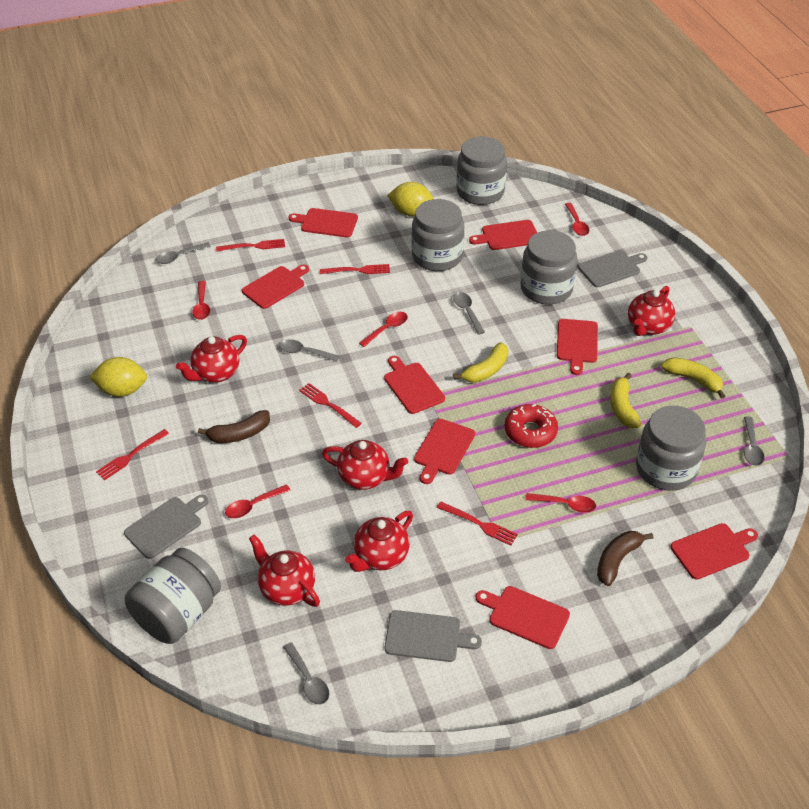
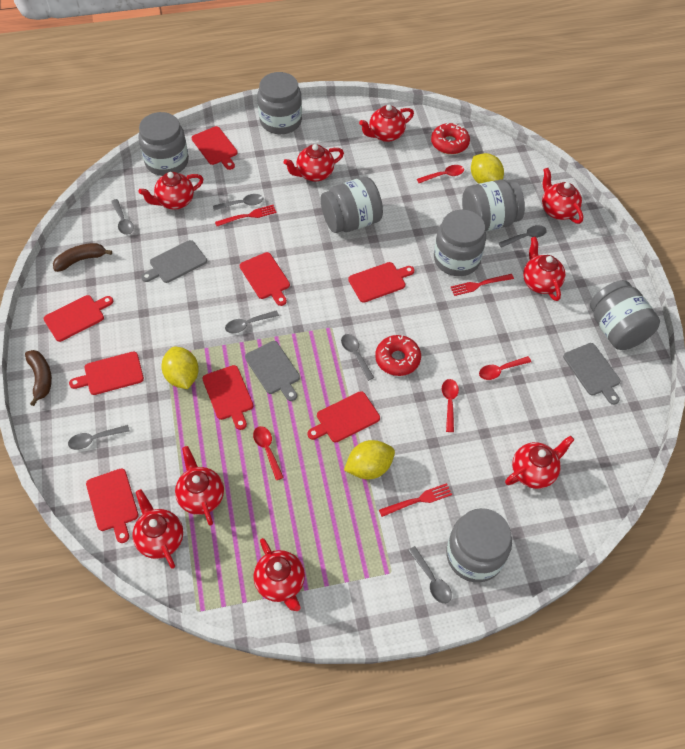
grey jar: [125,548,221,644] [412,199,464,271] [456,137,507,205] [520,230,578,305] [636,406,706,491] = 5 -> [138,112,189,176] [258,72,302,134] [321,177,383,233] [434,210,486,276] [446,508,512,582] [462,180,525,231] [590,280,660,350] = 7
grey spoon: [156,242,211,264] [279,339,339,361] [283,642,329,705] [453,292,485,335] [744,416,764,466] = 5 -> [68,425,130,450] [111,199,134,235] [213,194,263,211] [225,310,279,333] [341,334,374,381] [408,546,452,604] [499,225,547,248] = 7
red donut: [505,404,558,448] = 1 -> [375,335,421,376] [431,123,470,154] = 2
red fork: [96,429,169,480] [216,239,285,251] [299,383,362,428] [320,264,390,274] [437,502,518,546] = 5 -> [215,205,277,226] [379,483,452,517] [450,274,514,296] = 3
red spoon: [192,281,210,320] [225,484,291,518] [359,312,408,347] [525,493,596,513] [565,203,589,236] = 5 -> [253,426,284,480] [417,165,464,183] [442,379,459,432] [479,356,531,380] = 4
red teapot: [176,335,247,383] [249,534,320,607] [322,440,408,490] [345,511,413,572] [628,286,675,336] = 5 -> [132,489,183,569] [138,172,203,210] [175,446,224,526] [253,538,305,611] [283,144,344,182] [359,105,414,142] [505,435,574,489] [523,237,565,301] [542,168,583,224] = 9
yellow banana: [454,342,508,383] [610,373,642,428] [661,357,725,399] = 3 -> none = 0
yellow lemon: [89,357,147,397] [387,182,434,216] = 2 -> [161,347,199,389] [344,440,395,479] [471,153,504,184] = 3

